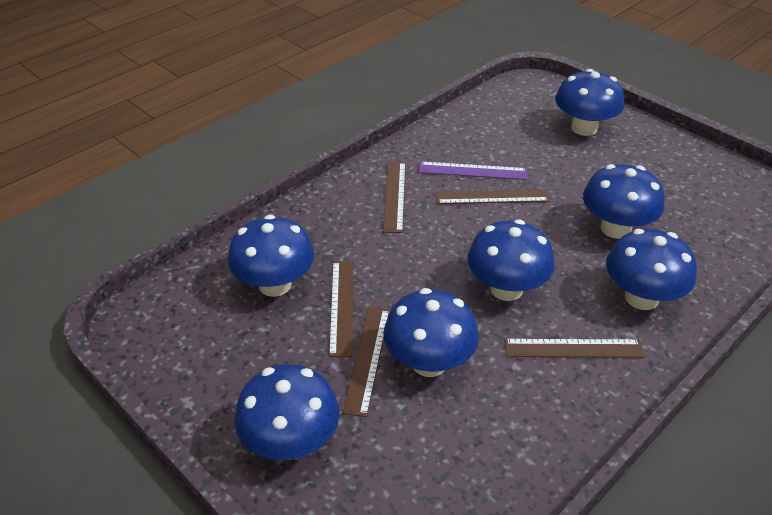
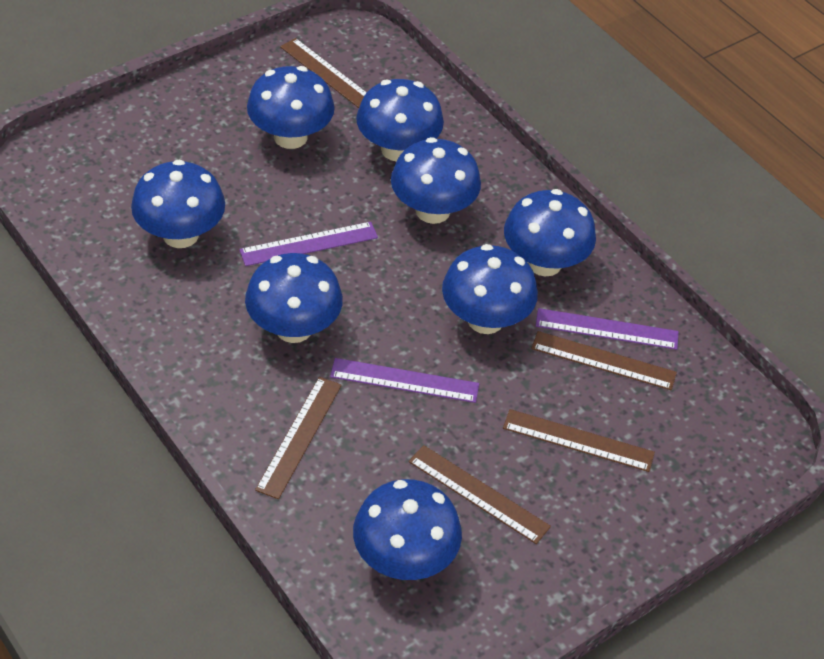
blue mushroom: [228,215,315,297] [234,364,339,460] [383,288,479,377] [468,220,555,301] [555,69,624,136] [583,164,665,239] [606,229,697,310] = 7 -> [131,160,225,248] [245,253,343,343] [247,66,335,149] [353,479,462,580] [356,79,444,162] [391,137,481,224] [442,244,538,334] [504,189,596,276] = 8
purple ruler: [419,162,527,180] = 1 -> [239,222,378,266] [330,358,479,403] [536,308,679,350] = 3

